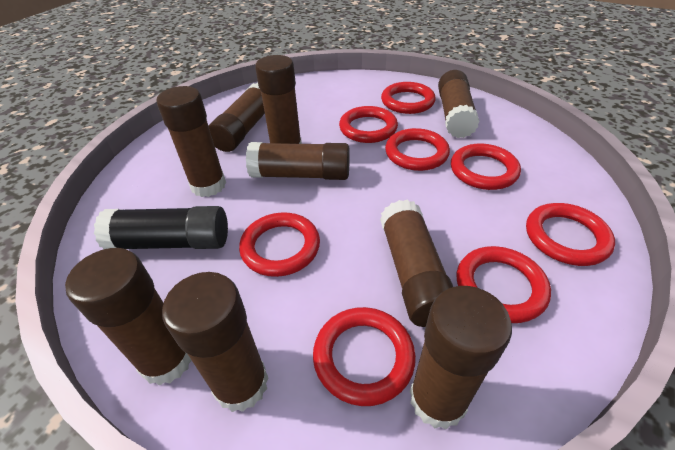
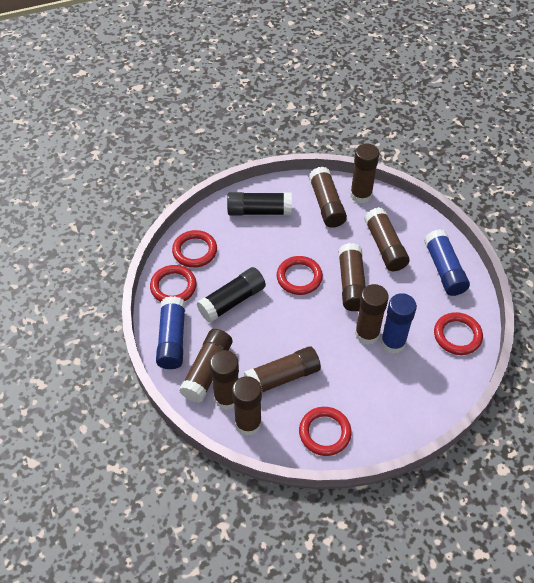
black glue stick: [94,206,228,249] = 1 -> [197,267,266,323] [227,192,292,216] = 2
blue glue stick: none = 0 -> [156,296,186,369] [381,293,417,354] [424,229,470,296] = 3
red ring: [239,212,320,277] [313,307,416,406] [339,106,398,143] [381,82,436,114] [385,128,450,171] [451,144,521,190] [457,246,551,323] [526,203,615,266] = 8 -> [150,265,196,302] [172,230,217,268] [277,256,323,295] [299,407,352,456] [434,312,483,355] = 5

